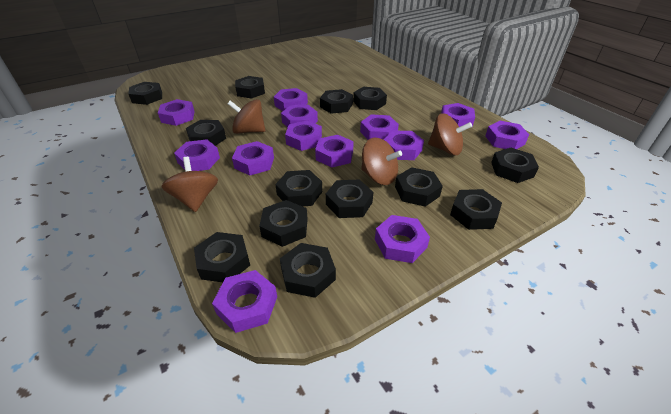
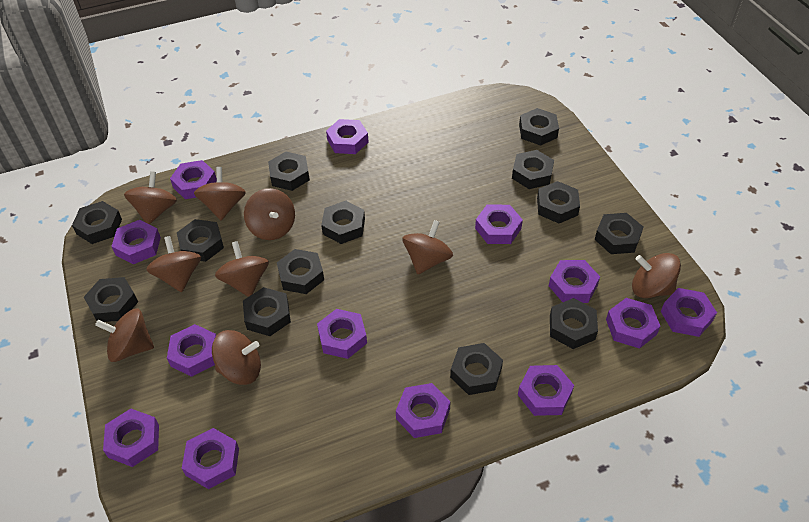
brown spinning top: [161,157,218,212] [228,99,265,134] [361,137,402,185] [428,113,472,155] = 4 -> [95,308,154,362] [124,171,177,224] [146,236,201,292] [194,167,246,220] [212,330,261,385] [215,241,269,297] [244,188,295,240] [402,220,453,274] [632,253,681,298] = 9

